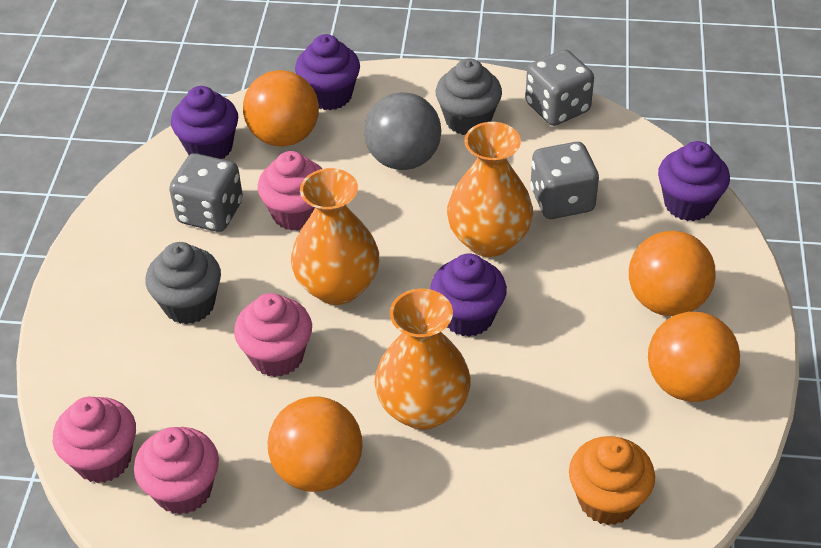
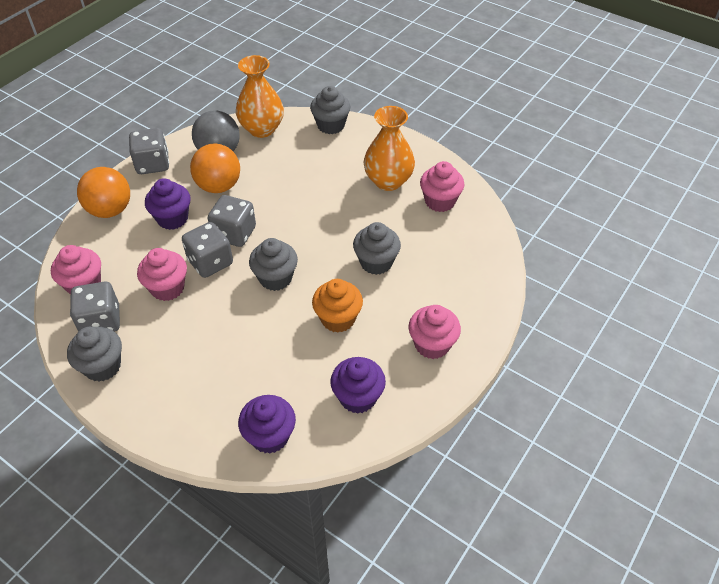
grey cupcake: [145,242,221,324] [436,58,502,135] = 2 -> [67,327,122,382] [249,238,298,291] [310,86,350,134] [353,222,401,275] = 4
grey dice: [169,153,243,232] [525,50,594,126] [530,142,599,219] = 3 -> [70,282,120,332] [129,128,169,174] [182,222,233,278] [208,195,256,247] = 4
orange ball: [243,70,319,147] [268,397,363,492] [629,231,716,316] [648,312,740,402] = 4 -> [77,167,130,218] [190,144,240,193] = 2
orange vase: [291,168,379,305] [375,289,471,430] [447,122,533,257] = 3 -> [236,55,284,138] [364,106,415,191] = 2
purple cupcake: [171,86,238,159] [295,34,360,110] [430,254,507,337] [658,141,730,221] = 4 -> [145,178,190,230] [238,395,296,454] [330,357,386,414] = 3

